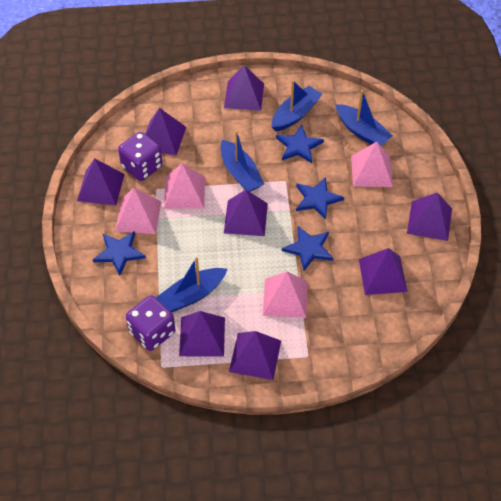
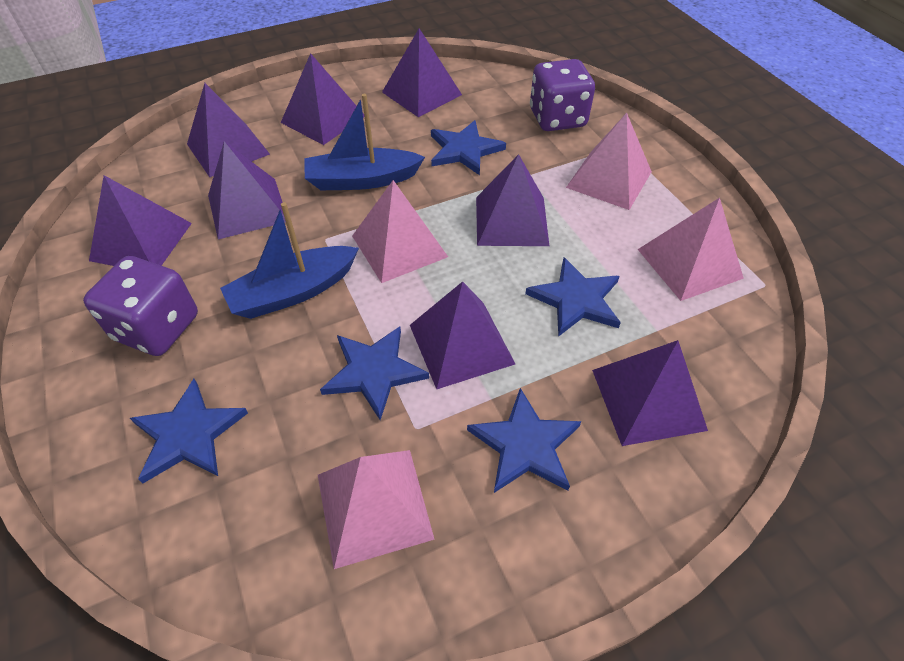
blue boat: [156,257,227,313] [221,131,264,192] [272,80,322,131] [336,90,393,146] = 4 -> [220,202,359,319] [305,94,425,190] = 2
blue star: [93,231,146,276] [276,125,324,163] [282,226,333,271] [296,177,344,220] = 4 -> [130,379,248,483] [320,326,429,420] [431,120,506,175] [467,388,581,493] [525,257,621,337] = 5

